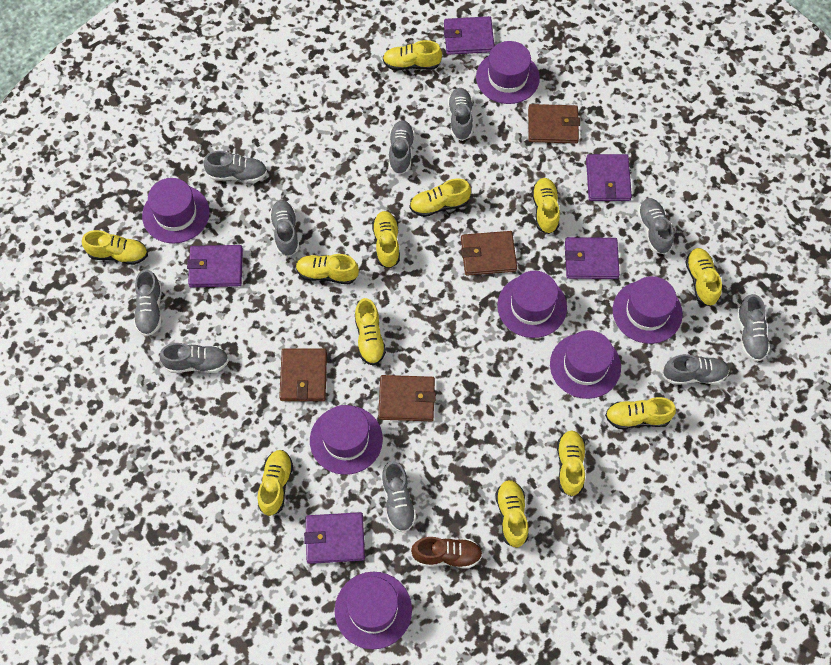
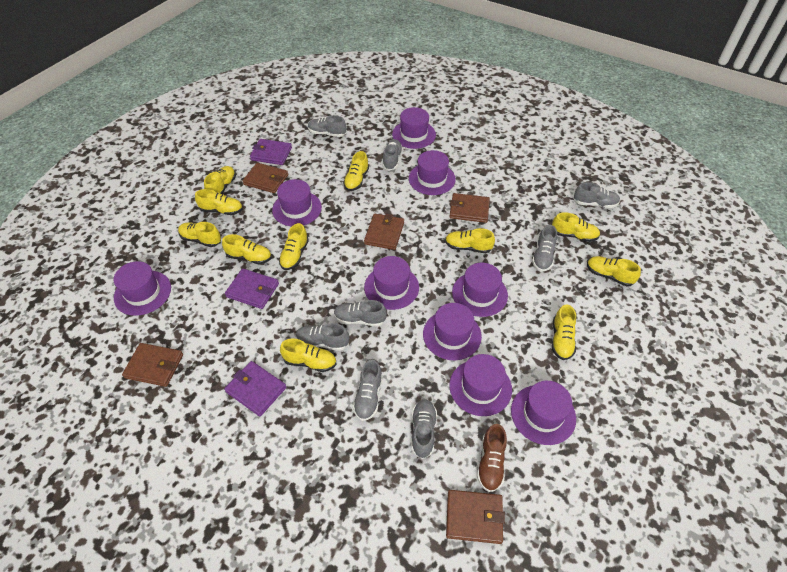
brown wallet: [279,349,327,401] [378,375,436,421] [461,231,517,276] [528,104,580,143] = 4 -> [122,343,183,387] [243,163,288,193] [364,214,404,250] [446,490,505,544] [449,193,490,223] = 5
grey shoe: [134,269,162,336] [159,343,229,373] [203,151,267,183] [269,200,299,257] [381,461,416,533] [389,120,415,175] [448,88,473,141] [637,198,674,254] [663,354,730,384] [736,294,770,362] = 10 -> [296,323,349,351] [308,115,346,137] [334,300,387,327] [353,360,383,421] [382,139,403,170] [411,399,437,459] [532,225,557,271] [574,182,620,208] = 8
purple hat: [142,178,210,243] [310,405,383,475] [335,572,412,650] [476,41,540,104] [497,271,567,338] [550,330,621,399] [613,276,683,344] = 7 -> [113,261,171,316] [272,179,322,226] [364,256,419,310] [392,107,436,149] [409,150,456,195] [423,303,482,360] [449,354,512,416] [452,263,508,317] [511,381,576,445] = 9
purple wallet: [187,245,243,287] [304,512,365,564] [444,16,494,55] [565,237,620,279] [586,154,632,201] = 5 -> [224,361,286,416] [225,268,279,309] [250,139,292,165] = 3
yellow shoe: [82,230,148,265] [258,450,293,516] [296,254,359,284] [355,298,386,365] [372,211,400,268] [383,40,442,70] [410,178,471,217] [495,480,529,548] [532,178,560,234] [557,430,586,497] [605,397,676,429] [685,248,722,306] = 12 -> [178,222,221,247] [195,189,243,215] [204,166,236,194] [222,234,272,264] [279,223,309,270] [280,339,337,372] [343,151,369,191] [445,228,495,253] [552,212,600,242] [552,305,576,360] [587,256,641,286] = 11

